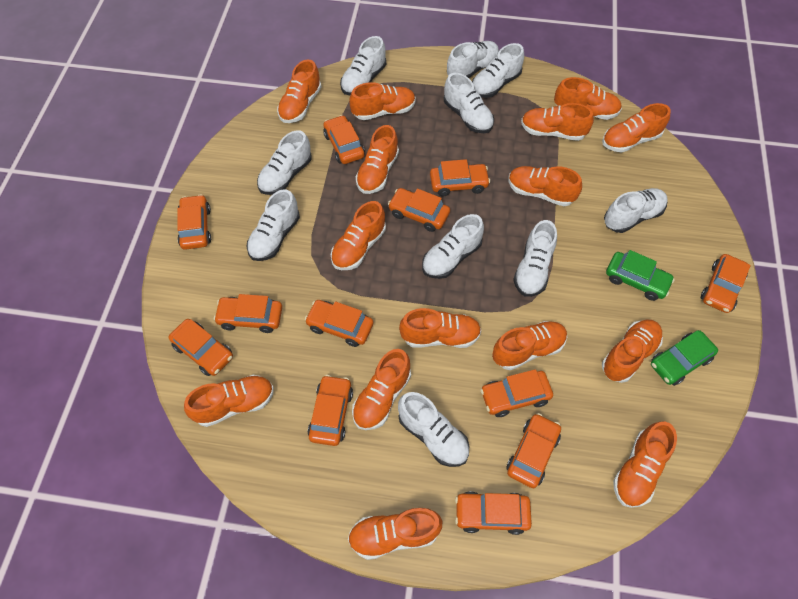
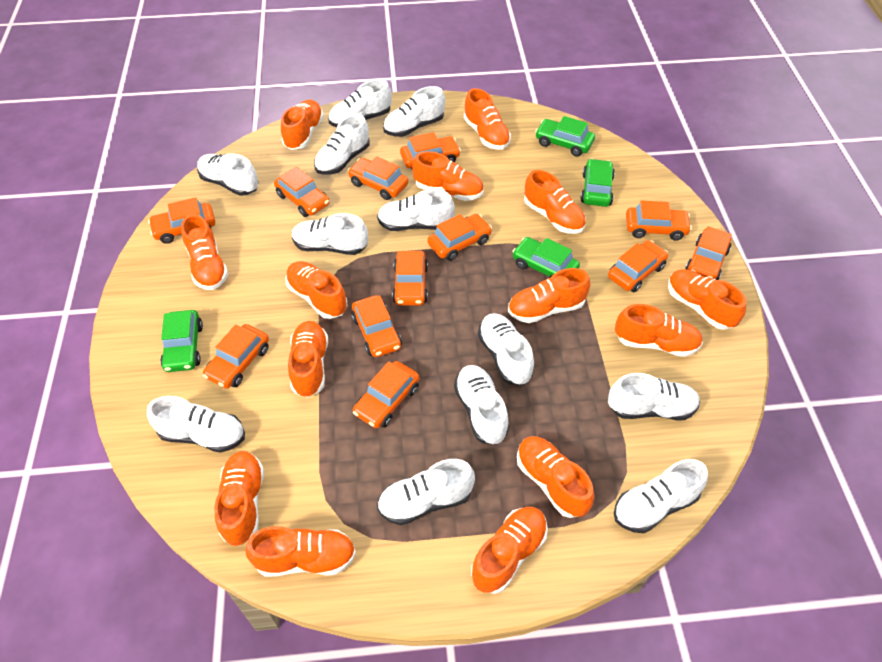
green car: [606,250,675,301] [651,330,718,386] = 2 -> [160,310,203,372] [512,237,580,278] [535,116,595,157] [580,159,615,207] = 4
orange shoe: [184,375,274,427] [277,60,321,123] [331,201,386,270] [348,508,442,560] [349,82,416,120] [352,349,411,430] [355,125,399,194] [399,308,481,348] [492,321,567,370] [508,166,582,206] [521,103,594,141] [554,77,622,120] [602,103,671,153] [602,320,663,383] [613,421,677,508] = 15 -> [181,214,228,290] [214,451,264,546] [245,526,356,577] [281,100,324,150] [286,261,347,319] [288,321,328,398] [412,151,483,201] [464,88,511,150] [471,507,548,594] [508,268,591,323] [517,436,594,518] [524,170,586,234] [615,304,703,357] [668,269,746,330] = 14
white shoe: [247,189,300,261] [257,130,312,195] [340,36,386,95] [398,392,469,467] [422,214,484,279] [444,73,494,133] [447,41,499,78] [472,43,524,98] [513,220,557,297] [604,188,668,233] = 10 -> [147,396,245,453] [197,154,259,196] [292,213,368,255] [314,114,370,175] [328,79,392,127] [377,189,455,231] [377,459,475,525] [383,86,445,137] [454,365,509,445] [478,313,534,385] [608,373,700,420] [614,459,708,533] = 12

